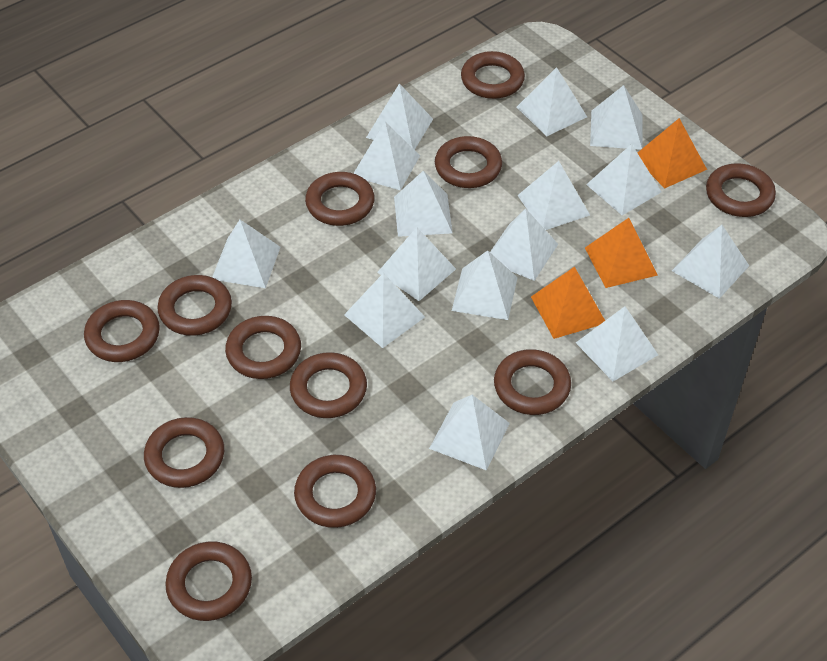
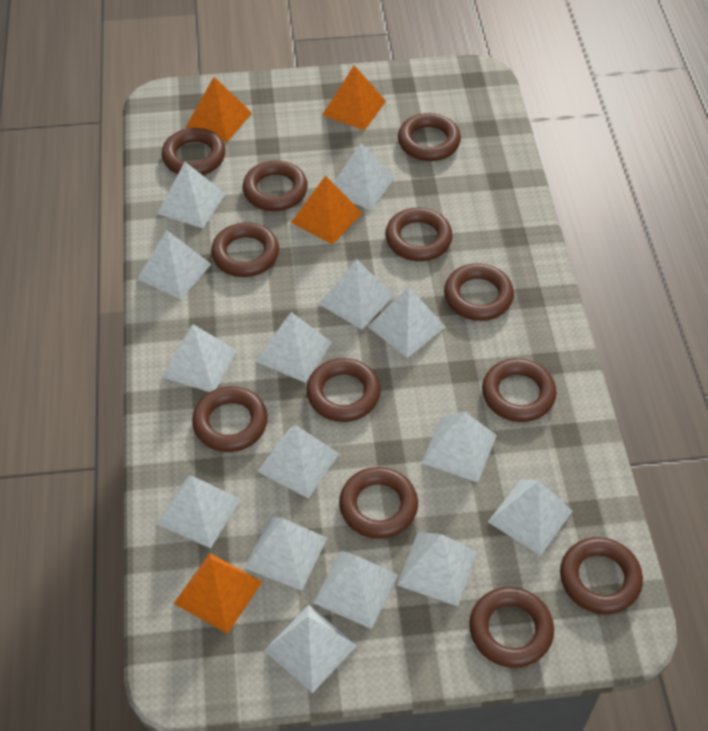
orange pyramid: [531,267,605,339] [585,218,658,288] [638,118,707,188] = 3 -> [173,553,263,634] [186,77,252,142] [291,176,362,245] [322,65,386,130] = 4

